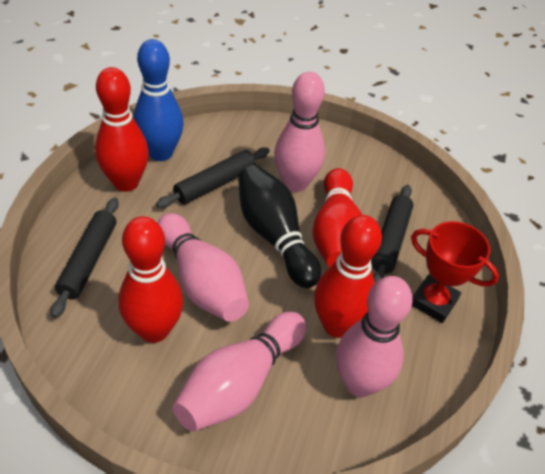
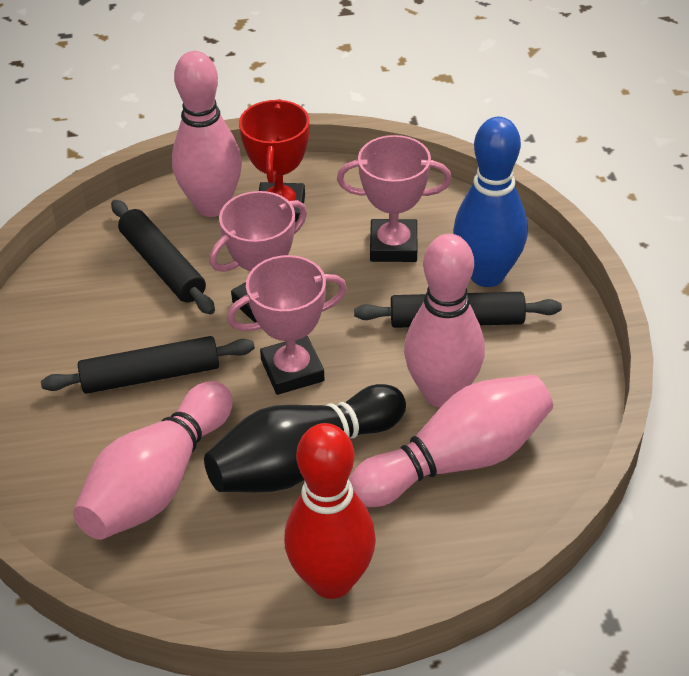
pink trophy: none = 0 -> [209,191,307,323] [227,255,347,395] [337,135,452,262] = 3
red bowling pin: [95,67,149,192] [118,216,183,343] [313,168,363,267] [314,215,382,338] = 4 -> [284,423,376,599] = 1

